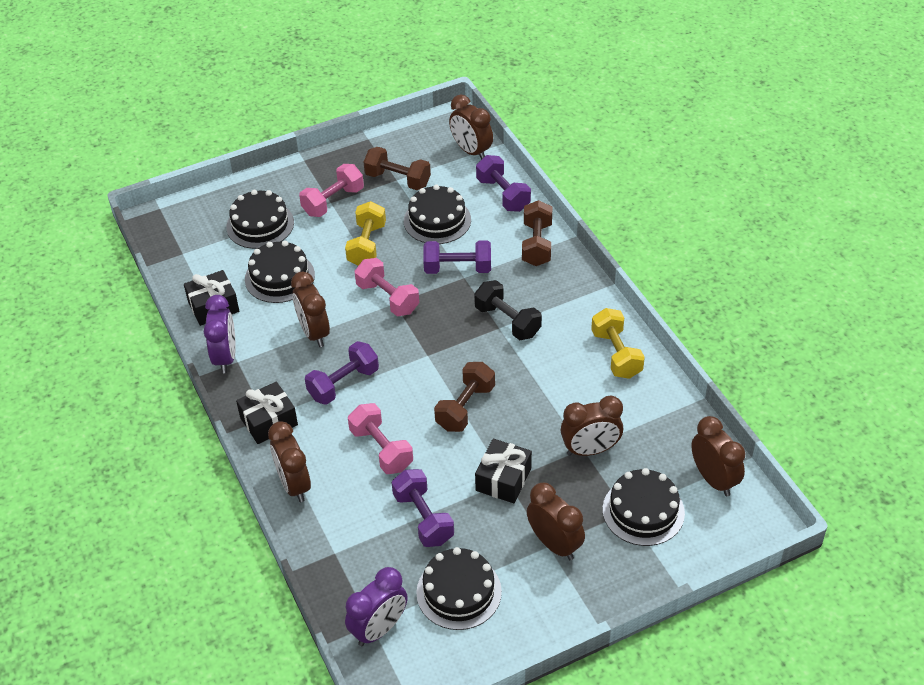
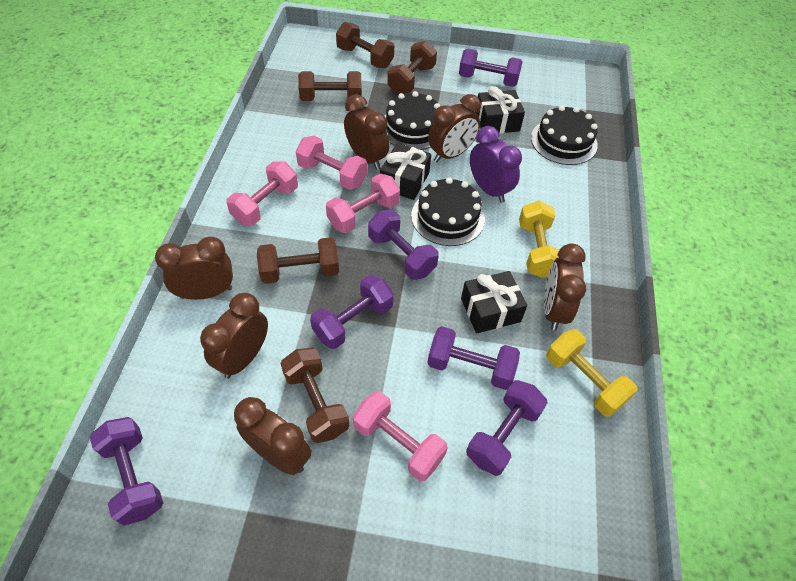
black cake: [226,190,294,249] [245,241,315,303] [404,185,471,244] [416,547,502,630] [603,468,685,546] = 5 -> [385,91,440,150] [411,177,485,246] [531,105,598,165] = 3
black dumbbell: [474,280,542,340] = 1 -> none = 0
brown dumbbell: [364,147,431,190] [434,362,495,432] [522,200,552,266] = 3 -> [257,237,339,284] [281,348,349,443] [298,71,362,101] [336,22,394,68] [387,41,437,95] = 5
pink dumbbell: [299,164,364,217] [348,403,413,474] [355,258,419,316] = 3 -> [226,161,298,226] [296,136,367,190] [326,173,400,233] [353,391,448,481] = 4
purple clock: [204,295,236,373] [345,567,408,646] = 2 -> [470,126,522,203] = 1
purple dumbbell: [305,341,379,405] [392,469,454,547] [423,240,491,274] [476,155,531,212] = 4 -> [90,417,163,526] [310,274,394,349] [368,210,439,280] [427,326,520,390] [459,49,523,87] [466,380,548,476] = 6

